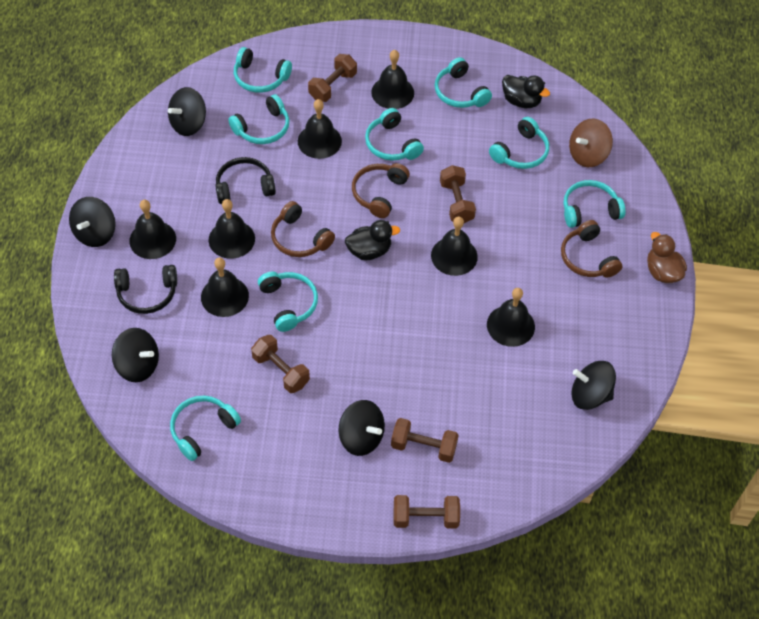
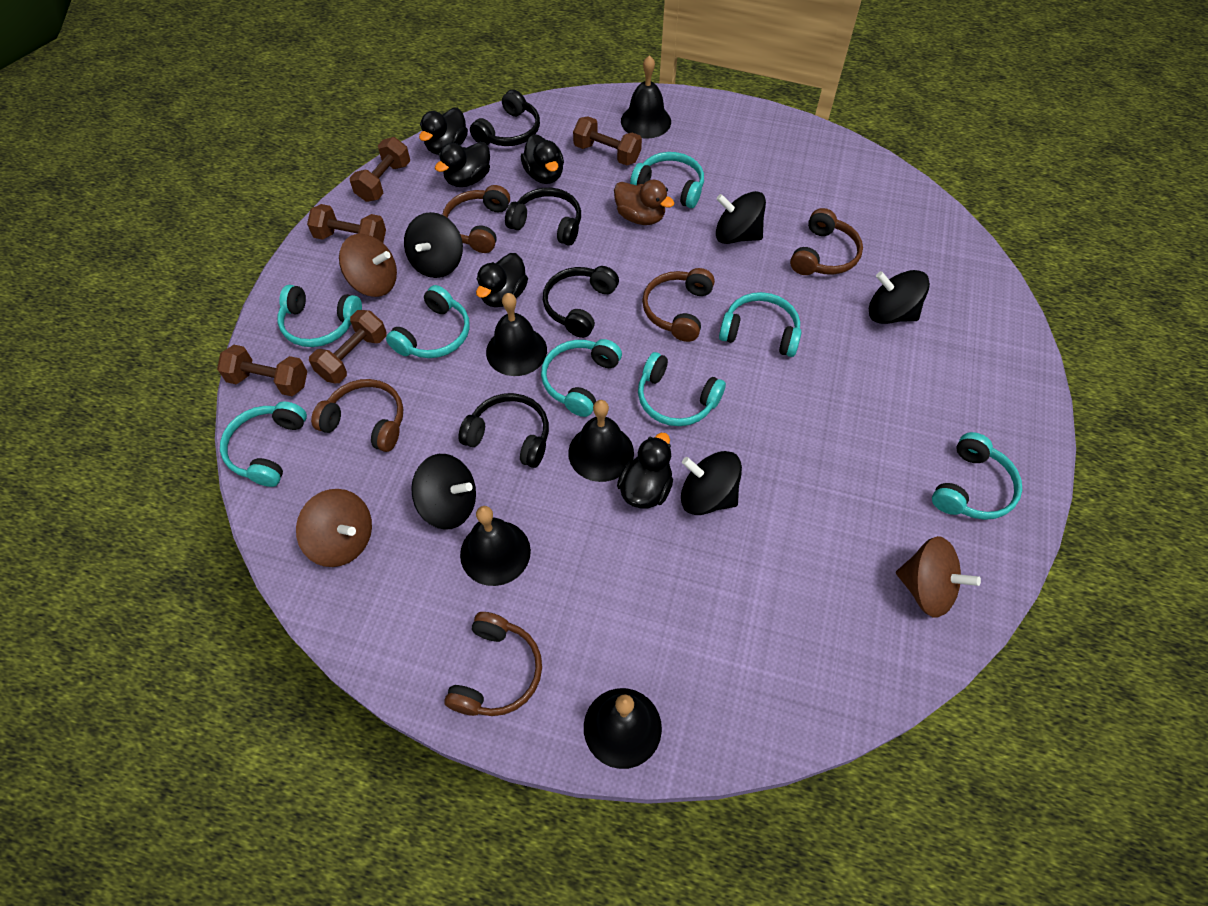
black bell: [129,200,176,259] [201,258,249,317] [209,199,255,259] [298,99,342,159] [371,50,414,109] [431,217,478,276] [487,288,535,347] = 7 -> [460,506,531,586] [486,293,547,376] [568,400,634,482] [584,688,662,769] [621,55,671,139] = 5
black duck: [345,220,400,260] [502,75,550,108] = 2 -> [419,108,468,155] [435,142,490,187] [476,253,528,307] [521,134,564,184] [617,433,673,508] = 5
black headphones: [114,265,177,314] [215,157,276,204] = 2 -> [458,393,549,468] [470,90,540,146] [505,188,581,246] [543,266,619,338] = 4
brown headphones: [271,201,335,257] [352,163,410,218] [561,220,622,278] = 3 -> [311,379,403,452] [442,185,510,253] [444,612,542,716] [642,268,715,342] [790,208,863,275] = 5
brown spinning top: [569,118,613,167] = 1 -> [296,489,372,567] [339,234,397,297] [896,536,981,618] = 3

